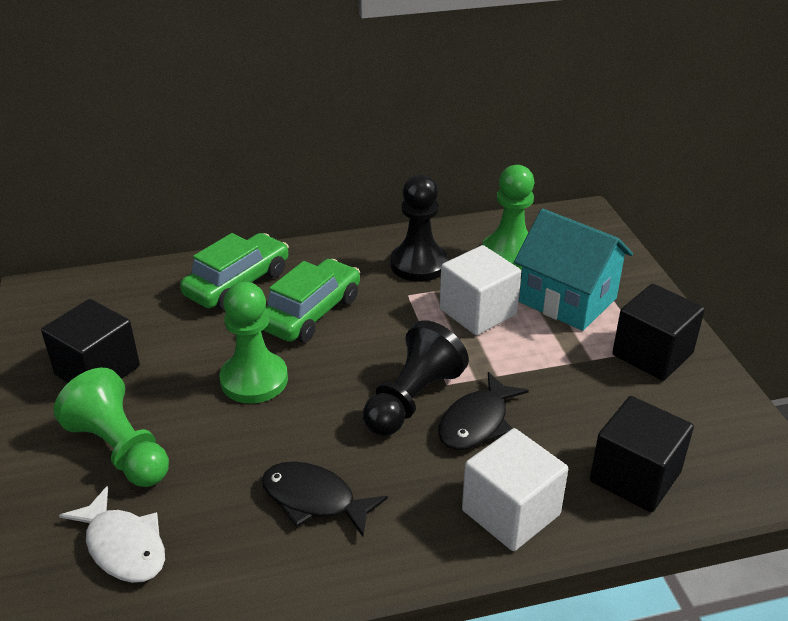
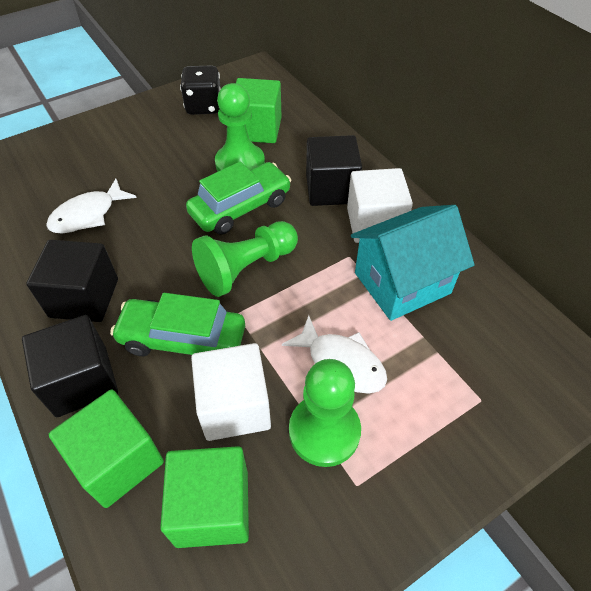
black dice: none = 0 -> [180,65,221,115] = 1
black fish: [262,462,388,537] [438,372,529,450] = 2 -> none = 0
black pawn: [363,320,469,436] [390,175,448,282] = 2 -> none = 0
green cube: none = 0 -> [49,389,164,508] [160,446,249,548] [236,78,281,143] = 3
white fish: [59,486,165,583] = 1 -> [46,179,137,234] [282,315,387,394] = 2

